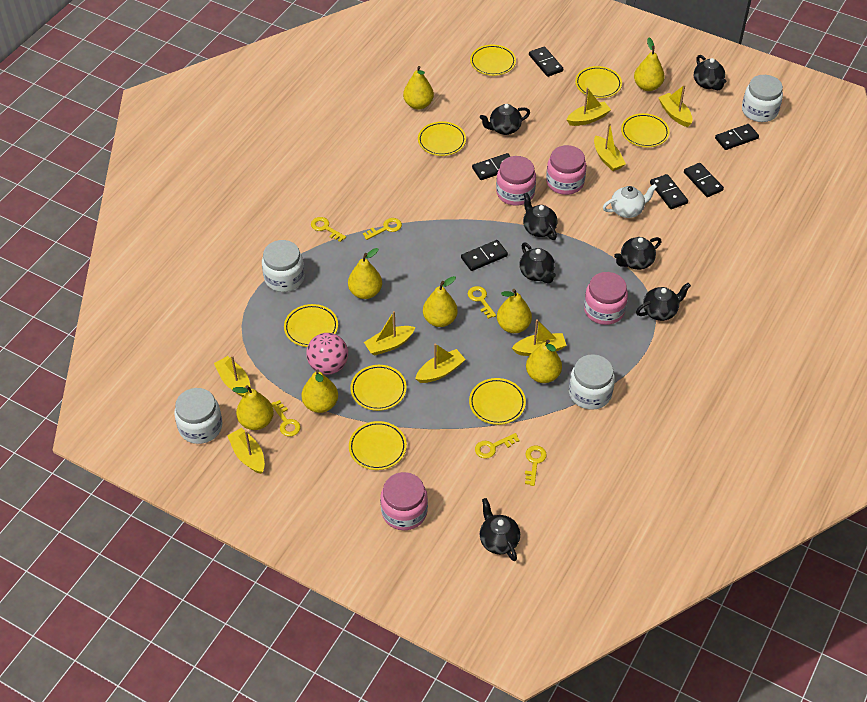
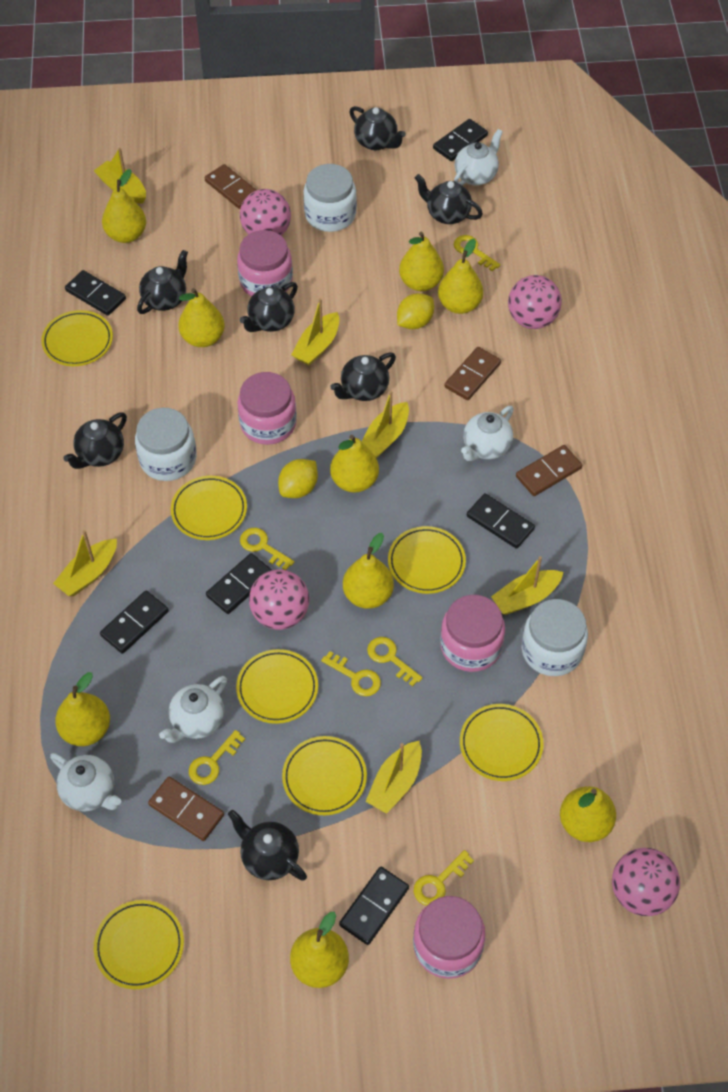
brown domino: none = 0 -> [148,776,224,841] [205,164,256,209] [445,347,501,400] [516,445,582,496] = 4
pink ball: [306,333,348,375] = 1 -> [240,189,291,236] [249,569,309,630] [508,275,562,329] [612,848,680,916] = 4
white jar: [174,388,222,444] [262,240,305,292] [569,354,615,410] [742,75,783,122] = 4 -> [135,408,197,481] [303,164,357,232] [522,599,588,676] = 3
white teapot: [603,184,657,218] = 1 -> [50,753,121,812] [159,676,227,743] [454,129,503,185] [461,406,513,461] = 4
yellow boat: [214,355,251,397] [227,428,265,474] [364,311,415,356] [415,343,466,383] [512,319,567,356] [567,88,611,126] [594,123,626,171] [658,85,693,127] = 8 -> [53,530,117,596] [94,148,146,204] [291,298,339,366] [361,390,409,458] [365,741,422,814] [491,556,563,615] = 6
yellow lemon: none = 0 -> [278,459,318,498] [397,293,434,329] = 2
yellow pear: [232,385,274,430] [302,369,338,413] [348,248,382,299] [403,66,434,109] [423,276,458,327] [497,289,532,333] [526,340,562,383] [634,38,665,91] = 8 -> [55,672,110,746] [102,169,146,243] [178,288,225,347] [290,912,349,988] [330,435,379,493] [343,533,394,609] [399,232,444,291] [438,239,483,314] [560,787,616,842] = 9
yellow plate: [284,304,338,347] [349,421,407,470] [350,365,407,411] [418,121,466,156] [469,378,526,425] [470,45,516,76] [575,66,622,98] [621,113,670,147] = 8 -> [41,310,113,366] [94,900,184,989] [171,476,247,540] [236,649,318,724] [282,736,367,815] [388,526,466,594] [460,704,544,781] = 7

